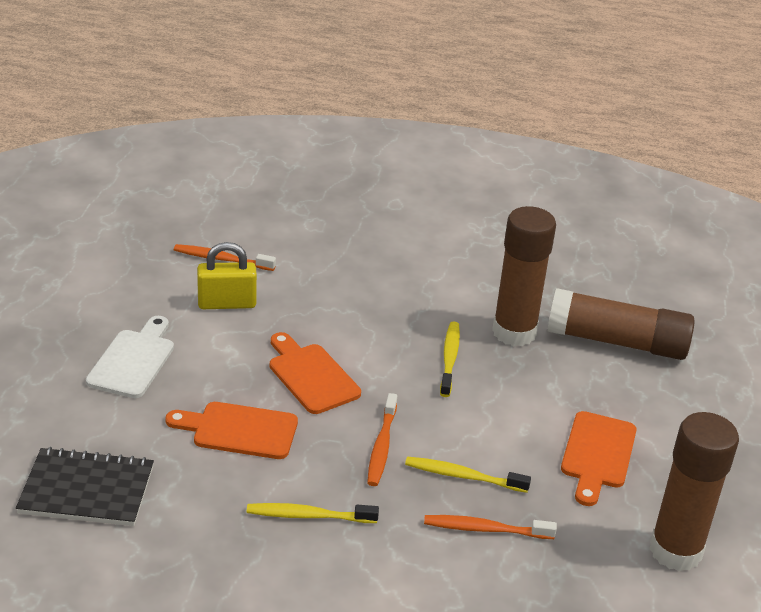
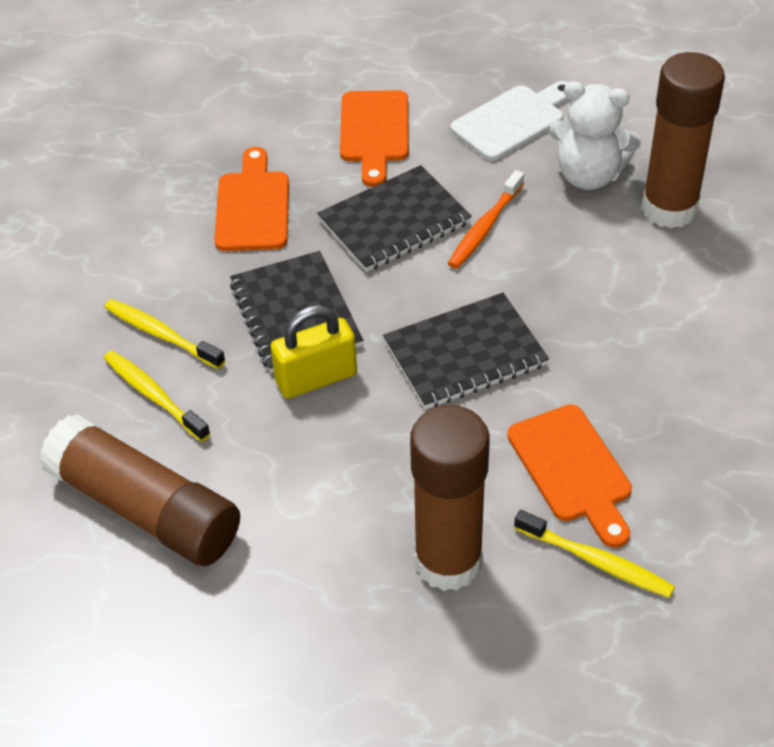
black notebook: [16,447,154,526] = 1 -> [230,251,363,373] [317,165,472,272] [383,293,549,409] = 3
orange toothbrush: [174,244,276,271] [367,393,397,486] [424,515,557,539] = 3 -> [448,170,524,269] = 1
white teddy bear: none = 0 -> [549,81,641,190] = 1

